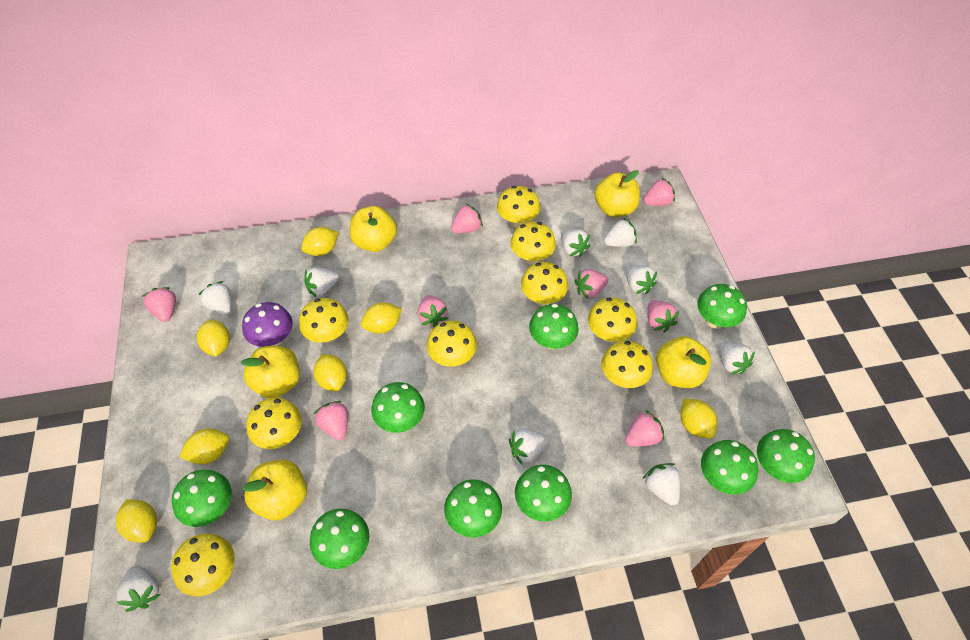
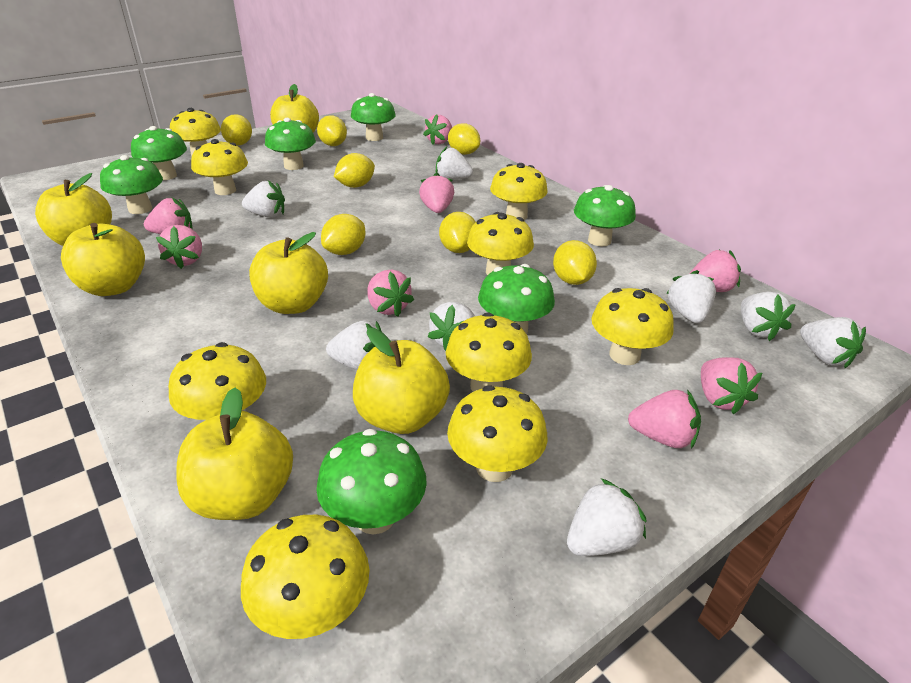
green mushroom: [172,470,232,527] [310,509,369,569] [371,382,425,433] [444,480,502,537] [515,465,572,522] [529,304,579,349] [697,284,747,329] [701,440,758,495] [757,429,815,483] = 9 -> [100,155,163,214] [131,126,187,180] [265,118,316,170] [316,429,427,534] [351,93,396,141] [478,264,555,334] [574,185,636,246] = 7
purple mushroom: [242,302,293,347] = 1 -> none = 0
white strawberry: [116,565,161,612] [198,281,231,316] [304,267,339,298] [509,429,548,465] [561,229,590,257] [604,218,637,247] [626,265,657,294] [643,463,680,505] [718,342,755,374] = 9 -> [242,180,285,218] [326,320,382,370] [427,302,475,351] [436,147,473,180] [567,478,647,556] [666,270,716,323] [741,292,796,341] [800,317,866,368] = 8
yellow apple: [241,346,300,398] [242,460,307,520] [350,206,397,252] [594,170,640,217] [656,336,711,388] = 5 -> [35,173,112,246] [61,223,145,296] [176,388,293,520] [249,232,328,314] [270,84,319,133] [353,328,450,434] = 6

